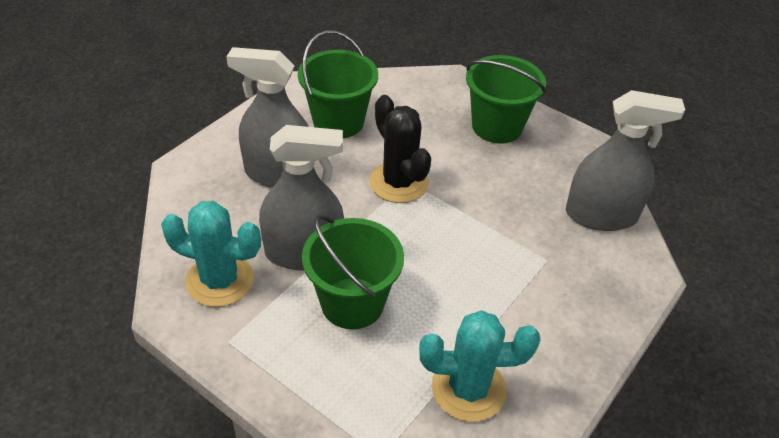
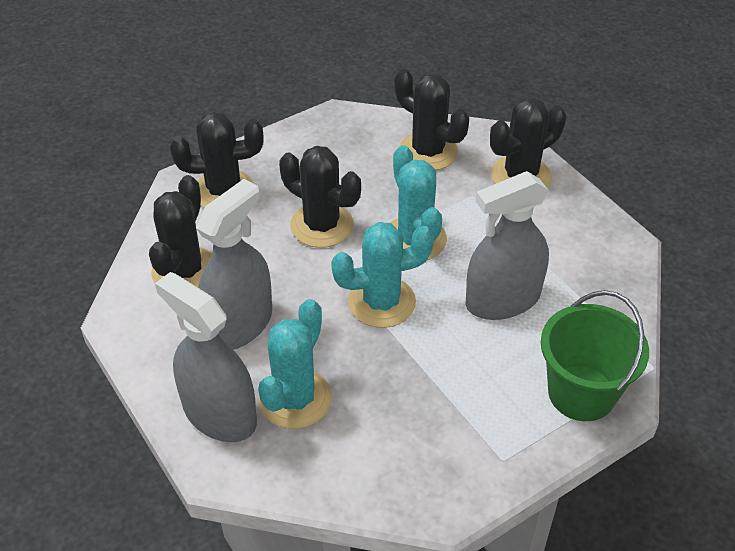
black cactus: [369,95,431,203] = 1 -> [149,175,212,287] [170,112,264,208] [279,146,361,248] [395,68,469,170] [490,97,566,187] = 5
green bucket: [298,30,378,138] [302,215,404,329] [466,55,546,143] = 3 -> [541,290,649,421] = 1
turquoise cactus: [161,201,261,307] [419,310,540,422] = 2 -> [258,299,332,429] [331,222,434,328] [390,145,447,260] = 3

